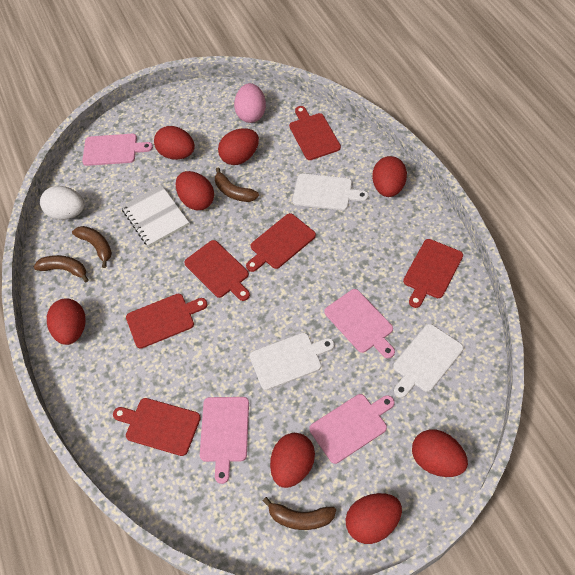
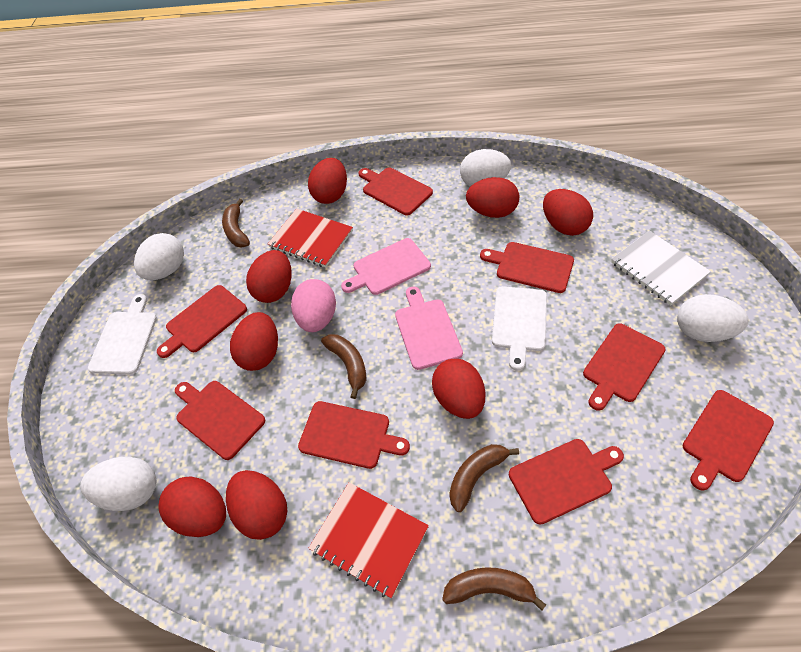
pink cutting board: [82,134,153,166] [200,397,249,484] [309,394,394,464] [324,289,395,358] = 4 -> [341,238,431,295] [395,286,463,370] = 2
red cutting board: [113,398,201,456] [126,294,208,349] [184,240,250,301] [246,213,316,272] [289,106,341,160] [403,239,463,308] = 6 -> [157,285,247,358] [175,381,265,460] [298,401,410,469] [358,167,433,215] [480,242,574,293] [509,439,624,525] [583,323,666,411] [683,390,774,491] = 8
red notebook: none = 0 -> [268,208,353,267] [308,482,429,598] = 2
white cutting board: [249,333,334,390] [293,173,368,210] [393,324,463,398] = 3 -> [88,294,157,374] [492,286,547,371] = 2
white egg: [40,186,84,220] = 1 -> [80,457,156,511] [134,233,184,280] [460,149,511,186] [677,294,749,342] = 4

